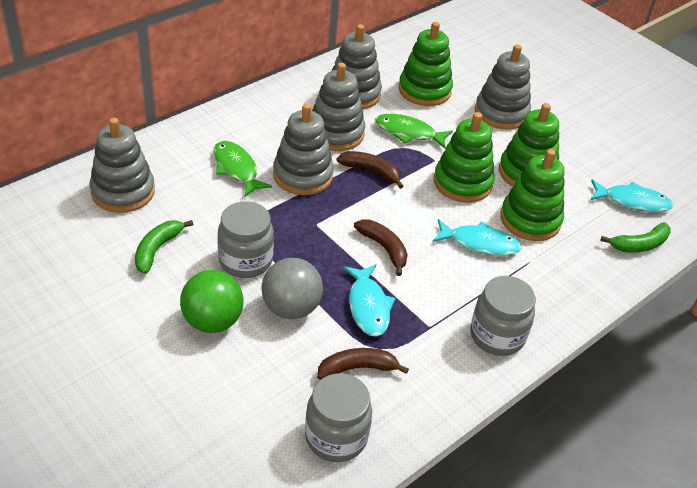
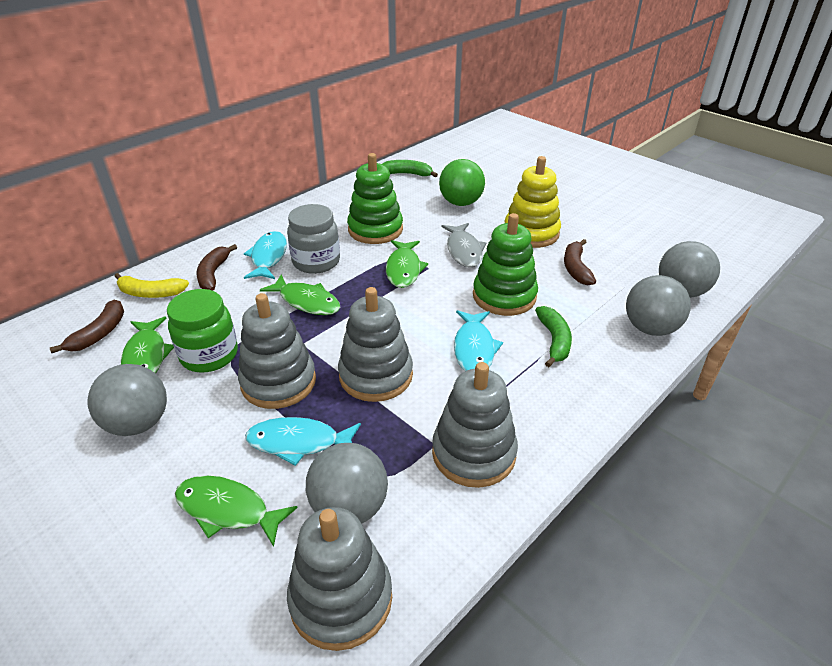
green fish: [214,141,272,197] [375,114,453,148] = 2 -> [121,316,174,373] [175,476,298,547] [260,274,340,315] [386,240,428,288] = 4
green jar: none = 0 -> [167,289,238,372] = 1
green stacking toy: [399,22,453,106] [434,112,495,203] [499,103,559,187] [500,149,565,241] = 4 -> [347,153,403,244] [473,213,538,316] = 2
grey ball: [261,258,323,319] = 1 -> [87,364,167,436] [306,443,388,524] [626,275,691,336] [659,241,720,298] = 4
grey fish: none = 0 -> [441,223,486,267] = 1
grey jar: [217,201,274,278] [305,373,372,462] [471,276,536,356] = 3 -> [287,204,340,274] = 1
grey stacking toy: [90,118,155,213] [273,103,334,195] [312,63,365,151] [332,24,382,109] [475,44,531,130] = 5 -> [238,293,316,409] [287,507,392,651] [338,287,413,402] [432,362,518,488] = 4
yellow banana: none = 0 -> [114,273,189,298] = 1
yellow stacking toy: none = 0 -> [504,156,561,248] = 1

